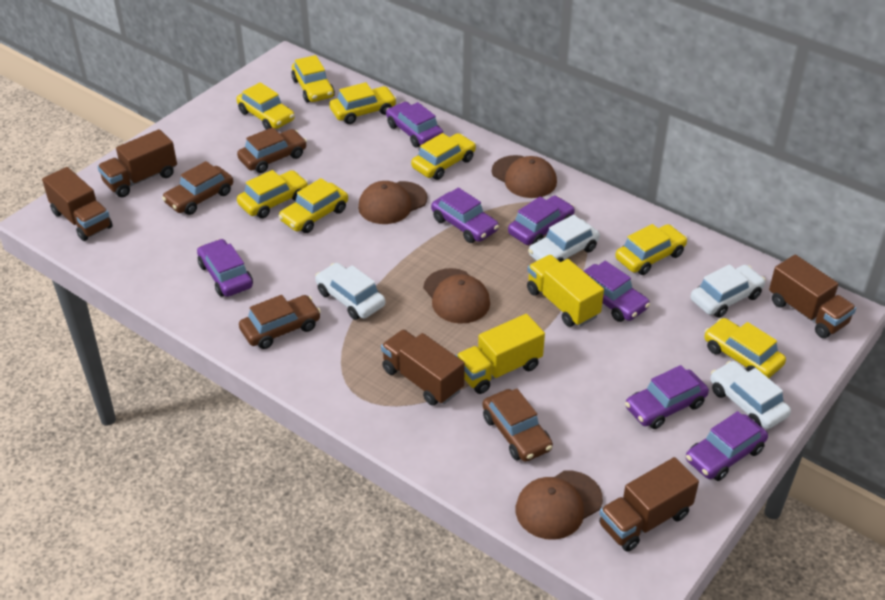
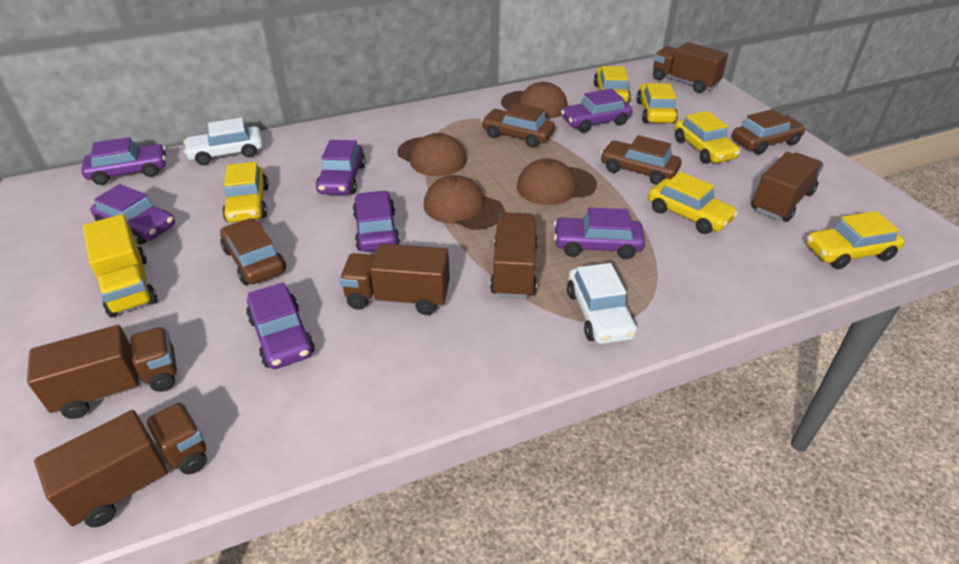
brown truck: [42,167,113,241] [97,129,177,197] [381,329,465,406] [599,457,699,552] [769,255,856,338] = 5 -> [27,325,177,419] [34,402,207,527] [340,243,450,315] [490,212,538,299] [653,42,728,93] [752,152,824,222] = 6
white car: [315,263,385,320] [528,214,600,262] [691,265,766,318] [710,361,791,429] = 4 -> [183,117,263,165] [567,263,637,344] = 2
yellow car: [236,82,295,130] [237,170,308,218] [278,178,348,233] [291,55,335,102] [329,82,397,124] [411,133,476,180] [615,224,688,275] [704,318,786,378] = 8 -> [222,162,269,223] [594,66,631,104] [636,83,678,123] [648,172,738,234] [675,111,740,164] [806,211,905,269] = 6
yellow truck: [456,314,545,394] [527,255,604,327] = 2 -> [83,214,158,318] = 1

